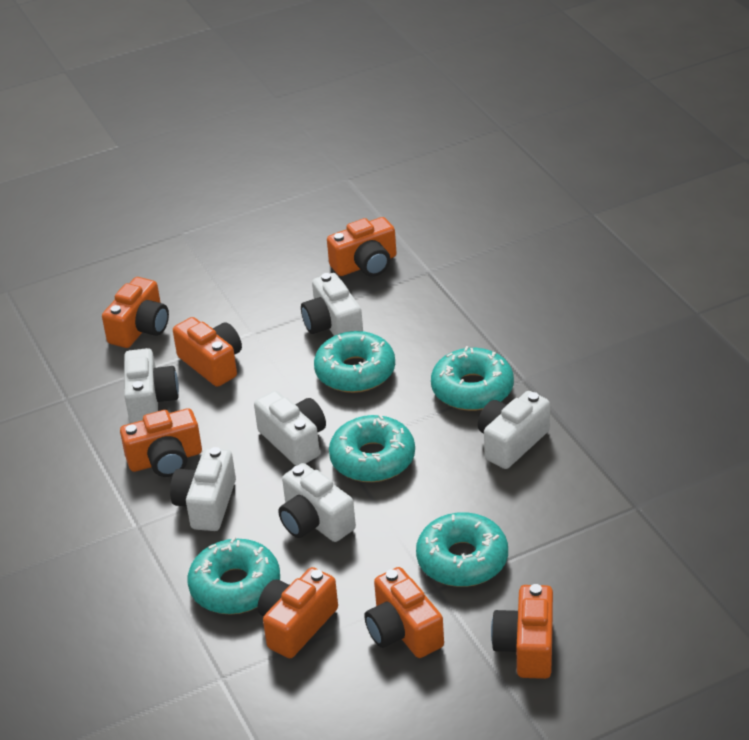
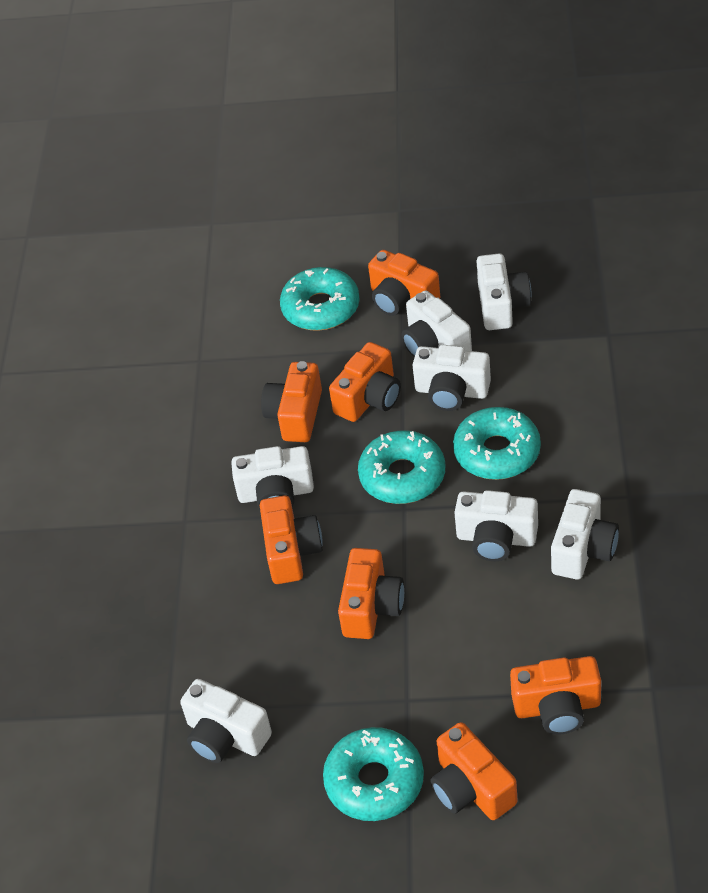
turquoise donut: [188,537,280,615] [314,331,395,393] [329,414,415,482] [416,512,508,587] [431,346,514,411] = 5 -> [280,267,360,331] [323,727,424,821] [358,430,445,504] [453,407,541,480] = 4
white camera: [124,348,179,423] [170,447,236,531] [254,391,326,466] [279,463,356,542] [301,273,363,336] [478,391,550,469] = 6 -> [180,679,272,763] [231,446,314,509] [402,291,472,357] [412,345,491,411] [454,490,538,561] [477,254,531,330] [551,489,619,579] = 7

